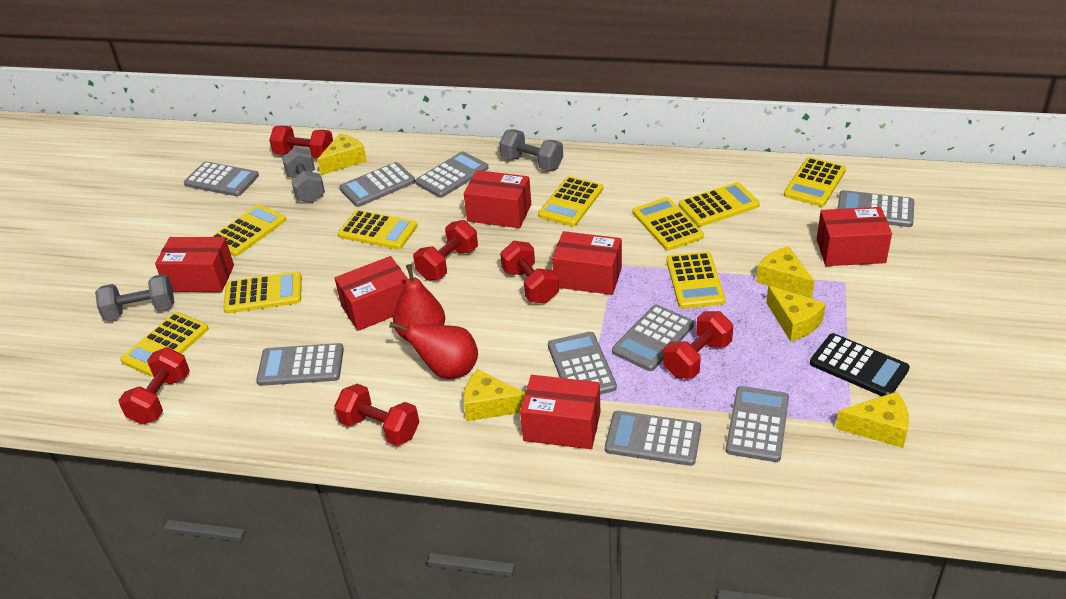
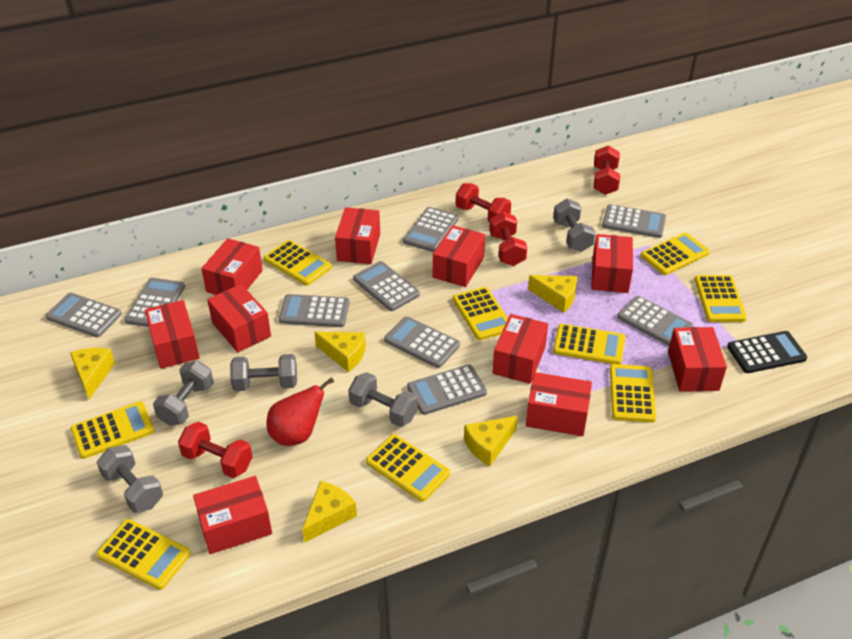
grey dumbbell: [95,274,174,321] [282,148,325,203] [499,130,563,171] = 3 -> [97,445,163,513] [153,361,214,426] [230,354,297,391] [348,372,418,427] [553,199,596,252] = 5
red box: [155,237,234,292] [335,256,408,331] [464,170,531,228] [520,375,600,449] [552,231,622,295] [817,207,892,266] = 6 -> [145,300,200,369] [193,476,272,554] [201,238,263,295] [207,284,271,353] [335,207,380,264] [433,225,485,287] [492,314,548,384] [526,372,592,436] [591,234,633,293] [668,327,727,392] = 10
red dumbbell: [118,347,190,425] [269,126,333,159] [334,384,419,446] [413,220,478,281] [500,241,559,304] [663,311,733,379] = 6 -> [178,421,253,478] [455,183,511,222] [489,212,527,266] [594,145,620,195] = 4
red pear: [389,322,478,379] [393,264,445,341] = 2 -> [267,377,334,446] = 1

